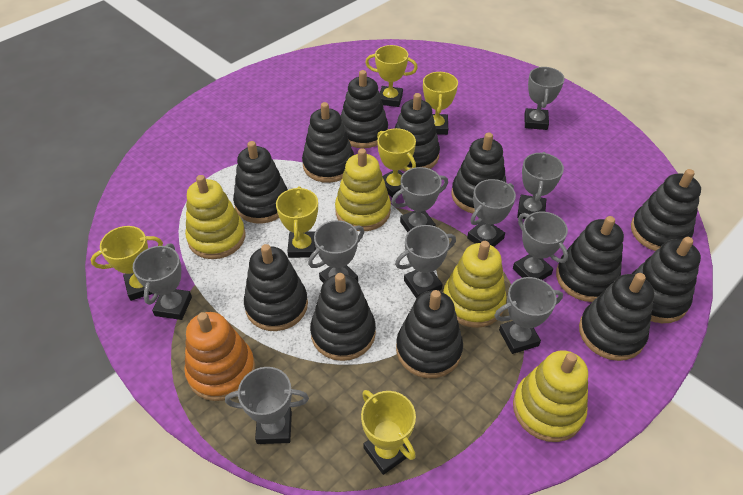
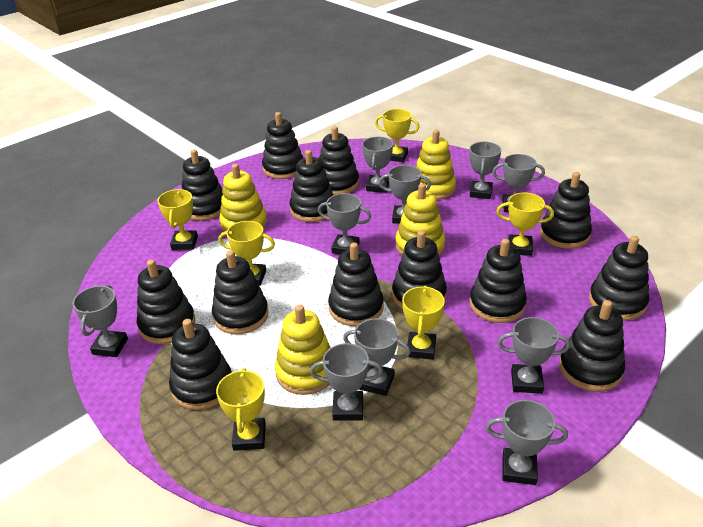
black stacking toy: [233,141,288,224] [244,244,308,331] [302,102,354,183] [310,273,376,361] [341,70,388,148] [395,93,440,172] [396,290,463,378] [452,132,506,214] [556,216,624,302] [579,273,654,361] [631,169,701,251] [632,237,701,323] = 12 -> [137,260,195,344] [169,319,232,410] [182,149,223,221] [212,250,269,334] [262,112,303,179] [290,150,333,222] [319,126,359,195] [328,242,384,326] [392,230,447,309] [470,239,527,323] [540,172,592,249] [559,300,625,392] [589,236,649,321] = 13
orange stacking toy: [184,312,255,401] = 1 -> none = 0

